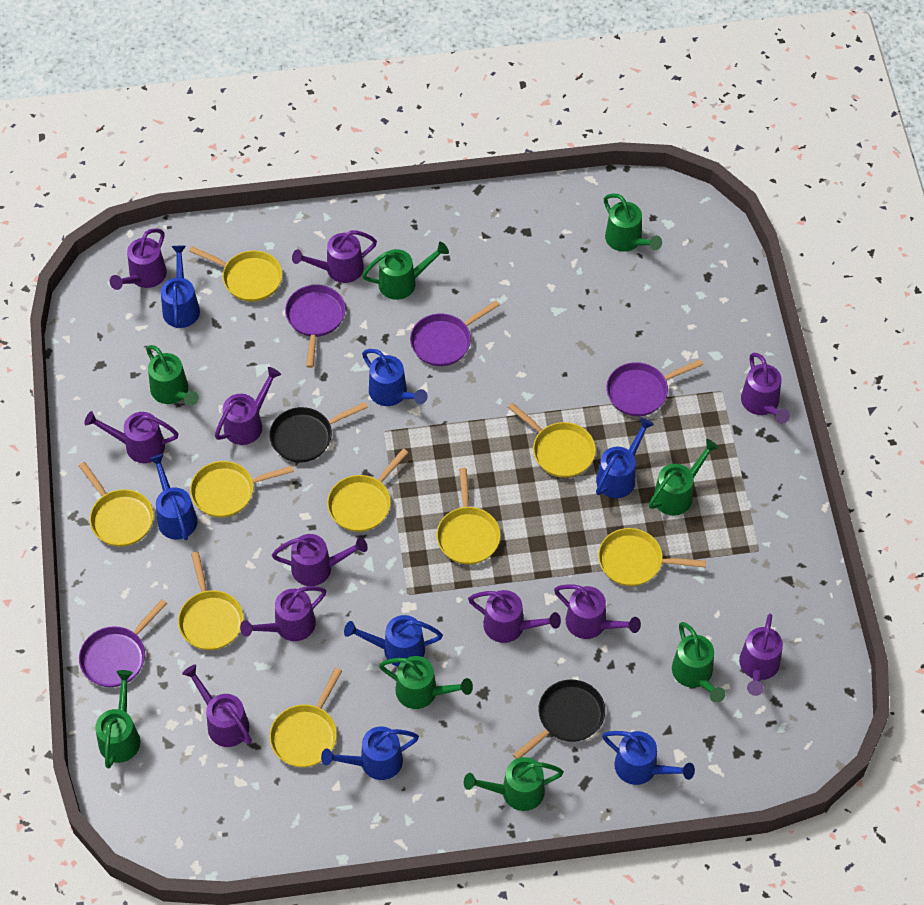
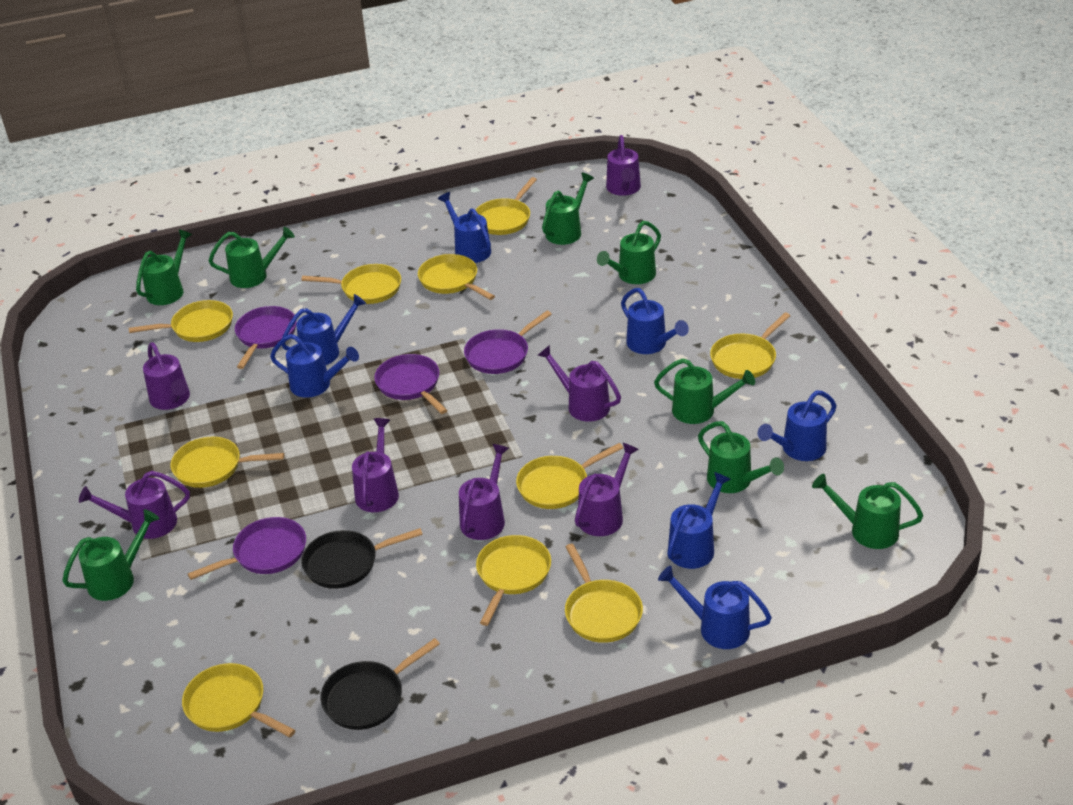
purple watering can: [84,411,179,463] [110,228,167,290] [182,664,252,747] [215,367,281,445] [240,586,326,641] [272,534,368,586] [292,230,377,283] [468,590,561,643] [554,584,641,639] [739,614,783,696] [741,353,790,423] = 11 -> [79,471,190,539] [143,342,190,410] [352,418,399,512] [459,444,509,540] [538,345,621,422] [575,443,639,536] [606,135,641,196] = 7
yellow pan: [79,462,154,547] [178,552,244,650] [189,246,282,302] [190,461,294,518] [269,668,342,767] [327,449,408,532] [437,468,501,565] [508,403,596,478] [598,528,706,586] = 9 -> [129,300,233,342] [170,437,284,488] [182,663,296,737] [301,264,401,304] [418,254,495,300] [476,177,537,235] [476,535,551,626] [516,443,623,509] [565,544,643,643] [710,312,790,379] = 10

